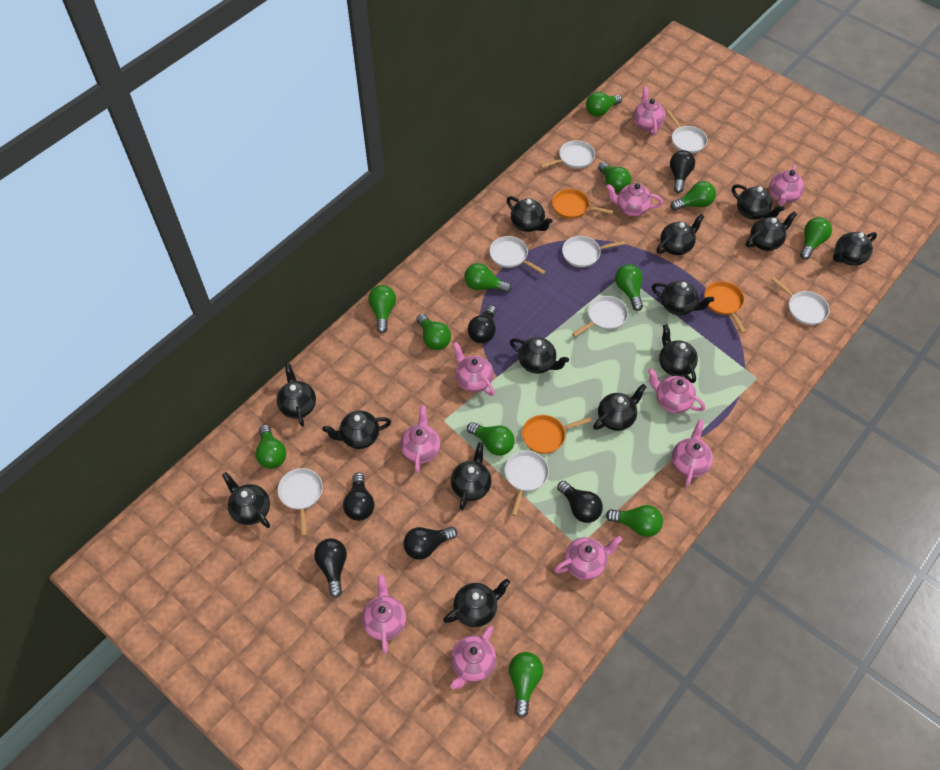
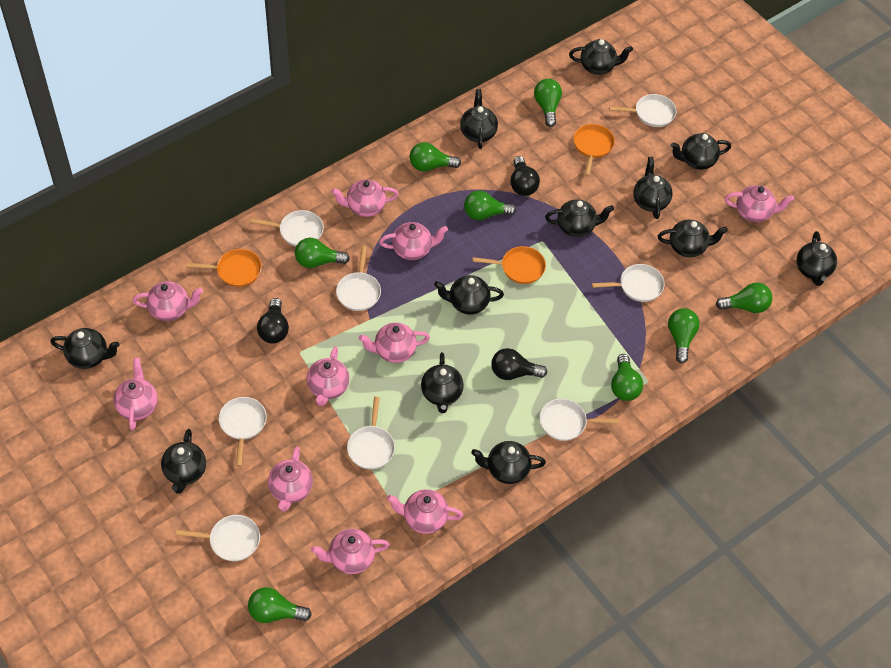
black light bulb: [314,538,347,598] [343,472,374,521] [403,527,457,560] [468,305,496,343] [557,481,603,523] [670,150,695,193] = 6 -> [257,298,289,344] [491,348,547,380] [510,156,540,196] = 3
black teapot: [222,472,270,528] [277,363,316,427] [323,410,391,449] [443,579,510,627] [451,442,491,510] [507,196,552,232] [510,337,569,374] [593,384,646,431] [652,281,714,315] [656,214,705,255] [659,324,698,383] [732,184,784,220] [746,212,797,251] [833,232,877,266] = 14 -> [50,328,119,369] [161,429,206,494] [421,352,464,413] [434,275,504,315] [460,89,498,149] [471,441,546,484] [545,199,614,237] [569,39,633,75] [633,157,673,219] [658,220,728,257] [671,133,731,170] [796,231,837,286] = 12
green light bulb: [255,425,287,469] [368,285,396,333] [416,314,451,350] [464,263,512,293] [467,422,515,456] [509,652,543,718] [586,92,622,117] [598,162,631,193] [606,505,663,537] [615,264,643,311] [671,181,716,211] [800,217,832,260] = 12 -> [248,587,312,623] [295,238,350,268] [410,142,461,172] [464,191,516,220] [534,79,562,127] [611,354,643,401] [668,308,700,363] [716,283,772,313] = 8

